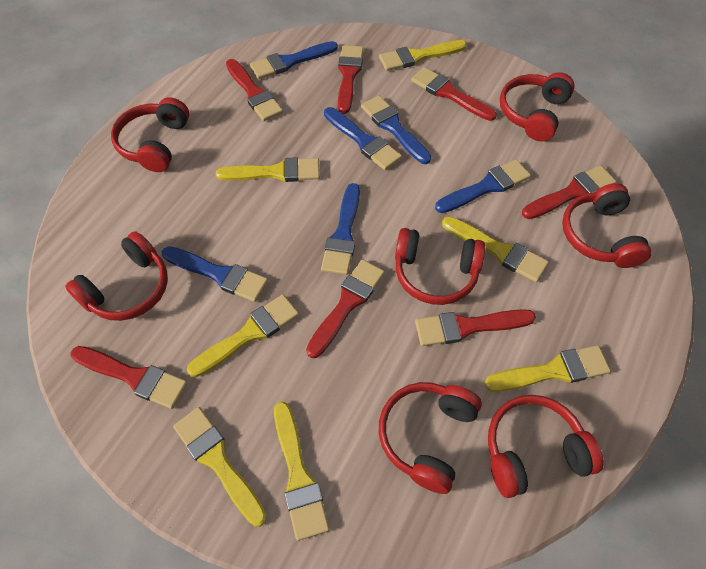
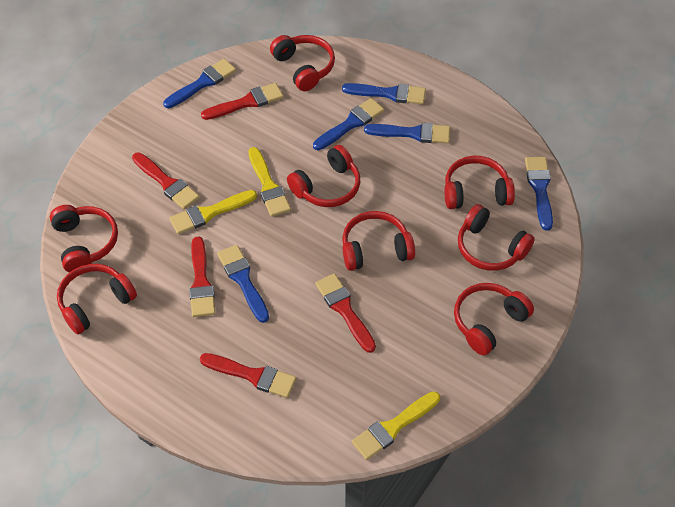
red brush: [70,346,188,409] [226,59,283,121] [306,259,385,358] [338,45,364,114] [411,67,497,121] [415,309,536,346] [522,165,616,219] = 7 -> [132,152,200,209] [189,236,215,317] [200,353,296,398] [201,83,283,120] [315,273,376,353] = 5
red headphones: [65,231,168,321] [111,97,189,172] [379,382,482,494] [395,228,485,305] [488,395,604,498] [500,72,575,141] [562,183,652,268] = 7 -> [50,205,118,273] [57,264,137,334] [270,35,335,91] [287,145,360,207] [342,211,415,271] [444,156,515,209] [454,283,534,355] [458,204,535,271] = 8
yellow brush: [173,407,267,527] [187,294,299,377] [216,157,320,182] [274,401,330,541] [379,40,467,71] [442,216,549,282] [484,345,611,392] = 7 -> [169,190,257,234] [248,147,291,217] [352,391,440,460] = 3

